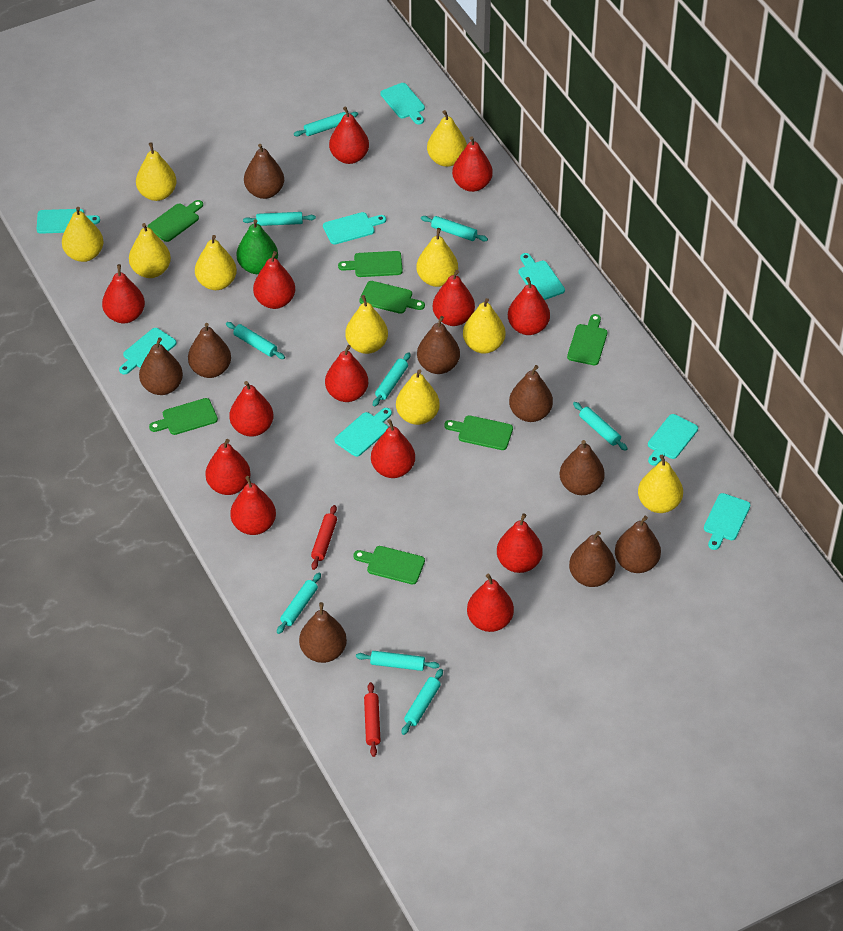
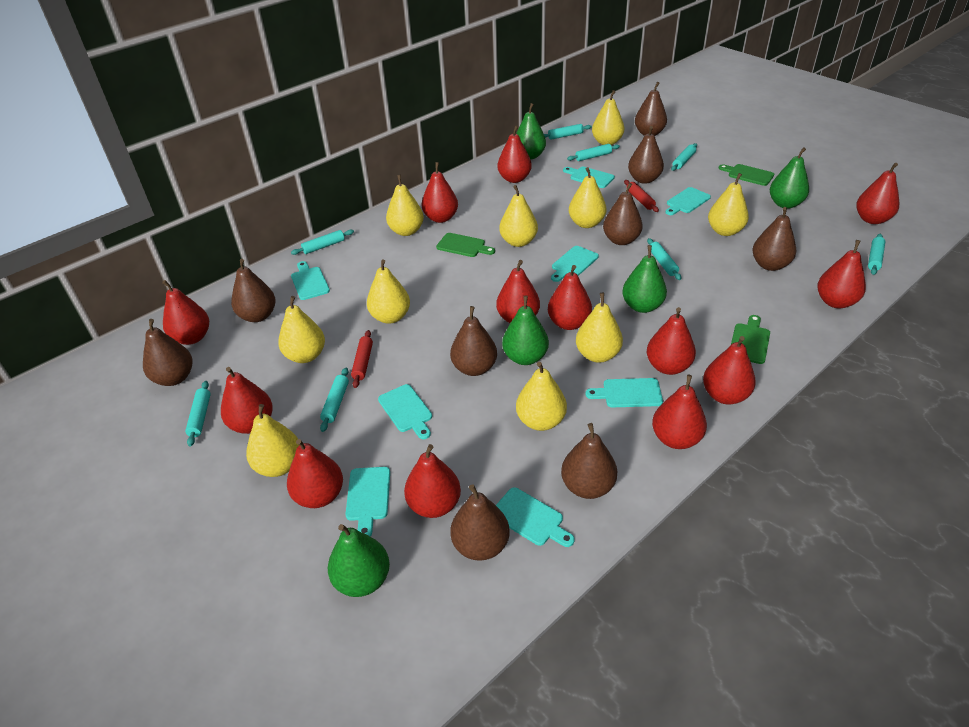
green cutting board: [147,200,203,242] [149,398,218,435] [338,251,403,277] [353,546,425,584] [359,281,425,314] [444,416,513,450] [567,314,608,365] = 7 -> [436,233,495,257] [719,164,774,186] [731,315,770,364] = 3
green pear: [236,219,278,274] = 1 -> [328,524,390,597] [502,296,549,365] [516,103,546,160] [622,245,667,313] [770,147,809,209] = 5
turquoise rolling pin: [226,322,285,359] [243,212,316,226] [277,573,321,634] [294,112,358,136] [356,651,440,671] [373,352,410,406] [402,669,443,735] [421,216,488,241] [573,402,628,451] = 9 -> [185,381,211,447] [291,229,354,255] [320,368,349,432] [544,124,592,140] [567,144,620,161] [647,238,681,280] [671,143,697,171] [868,234,885,275] = 8

